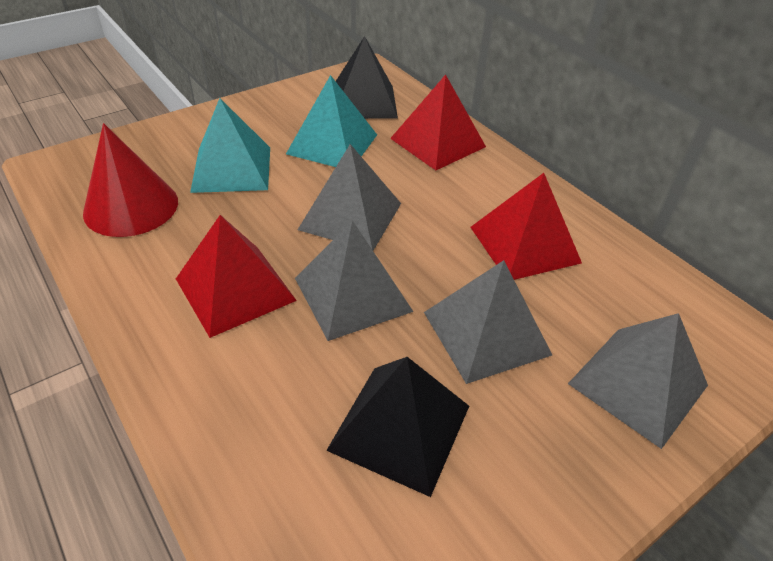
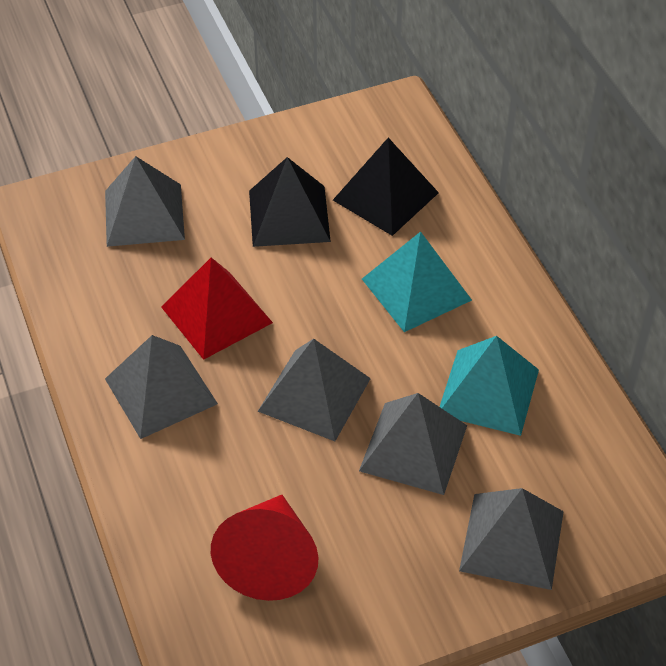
grey pyramid: [295,220,414,341] [298,144,401,251] [424,260,552,384] [568,313,708,449] = 4 -> [105,156,185,247] [105,335,218,439] [258,339,371,441] [359,393,467,495] [459,488,564,590] = 5
red pyramid: [176,215,297,338] [390,74,486,170] [471,173,582,280] = 3 -> [161,258,273,360] = 1

